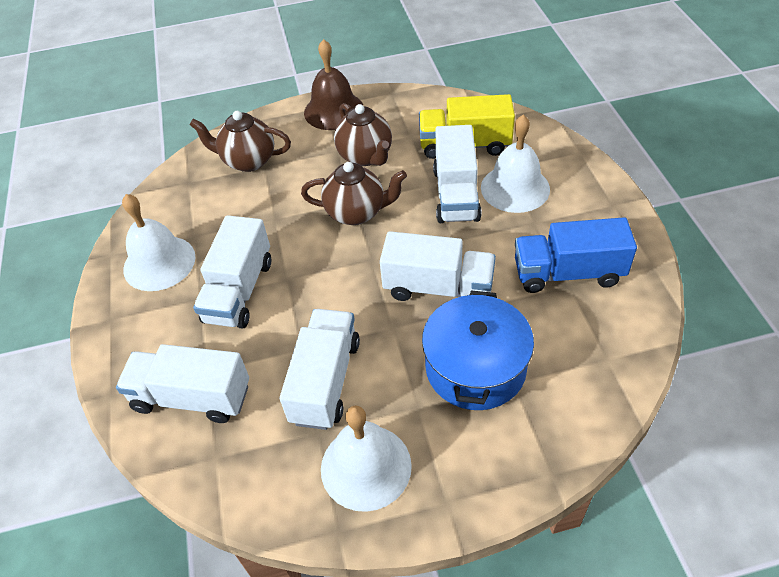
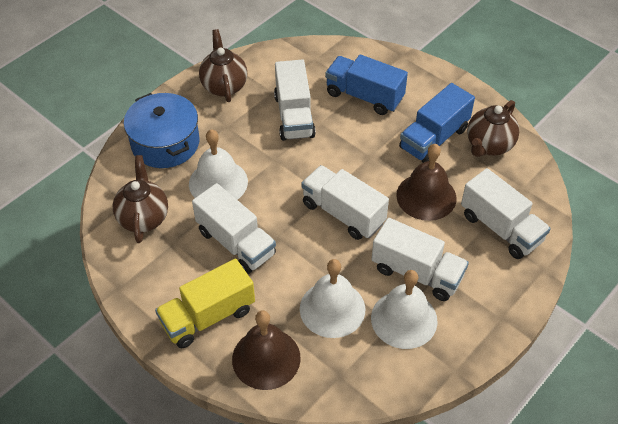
blue truck: [515,217,637,293] = 1 -> [325,55,408,115] [399,83,475,163] = 2
brown bell: [304,39,363,130] = 1 -> [232,310,301,390] [396,144,456,221] = 2

